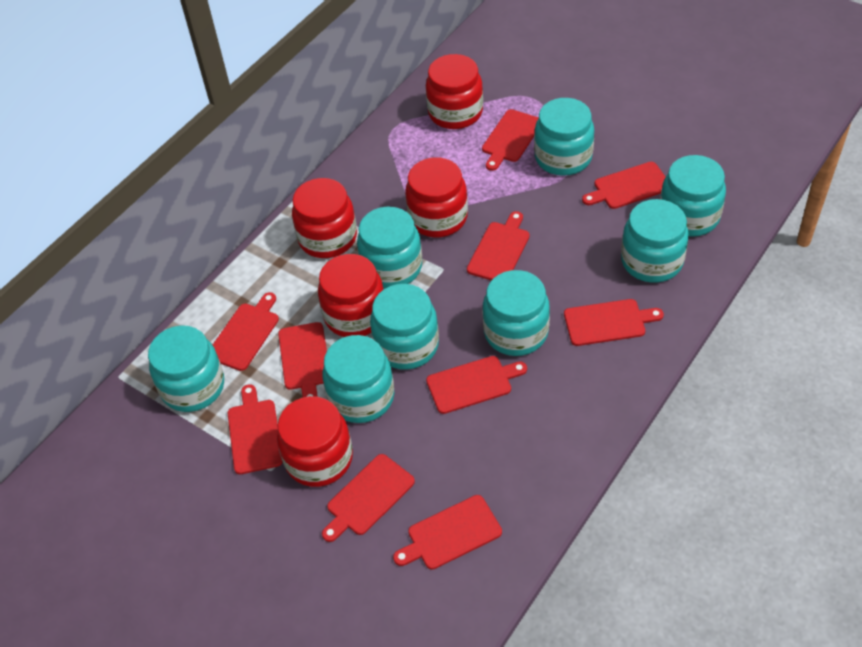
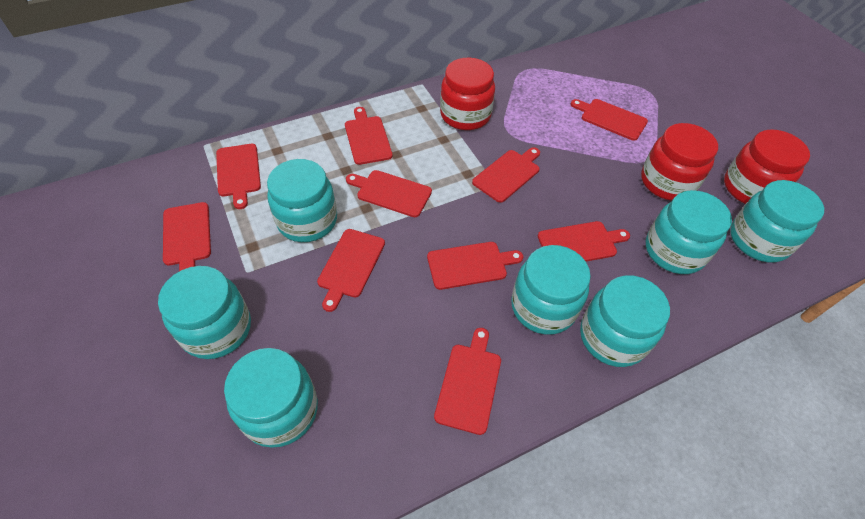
red jar: [277,396,353,487] [292,178,357,258] [318,254,384,337] [405,157,468,237] [426,54,483,129] = 5 -> [440,58,495,130] [641,123,718,200] [724,129,810,204] = 3
turquoise jar: [148,325,224,412] [322,335,394,423] [357,207,422,288] [370,284,439,370] [482,270,550,356] [534,98,594,176] [621,199,689,282] [660,155,726,237] = 8 -> [158,266,251,359] [224,348,318,448] [267,159,337,242] [511,245,591,335] [580,275,670,367] [646,190,732,274] [730,180,824,263] = 7

